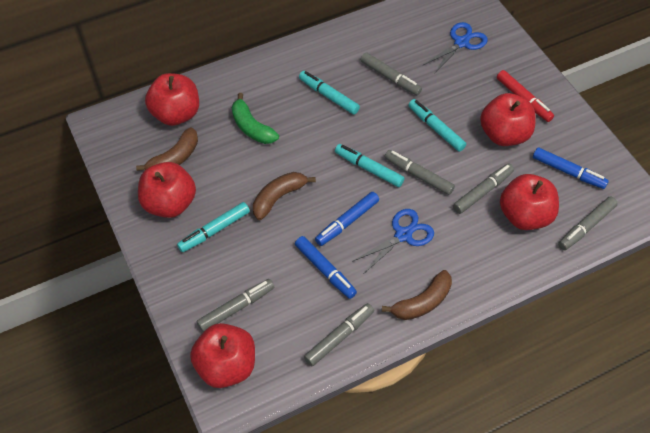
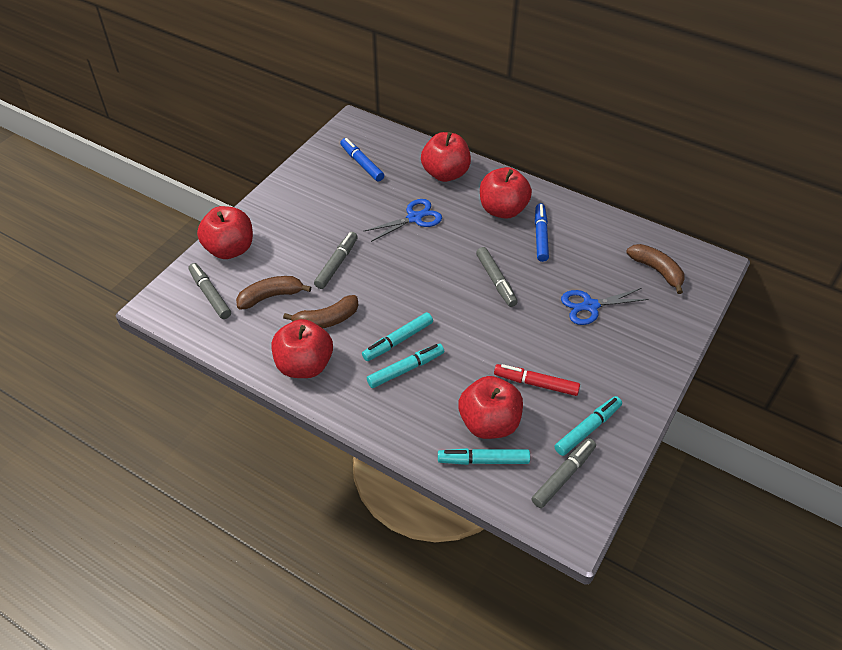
blue marker: [295,236,357,299] [315,192,379,246] [533,147,609,189] = 3 -> [340,138,384,182] [535,203,549,262] = 2
green banana: [232,93,279,144] = 1 -> none = 0
grey marker: [197,279,274,332] [304,303,374,366] [361,53,422,95] [385,150,455,195] [453,164,514,214] [558,197,618,250] = 6 -> [188,263,231,319] [314,232,358,289] [476,247,518,307] [532,438,596,508] = 4

